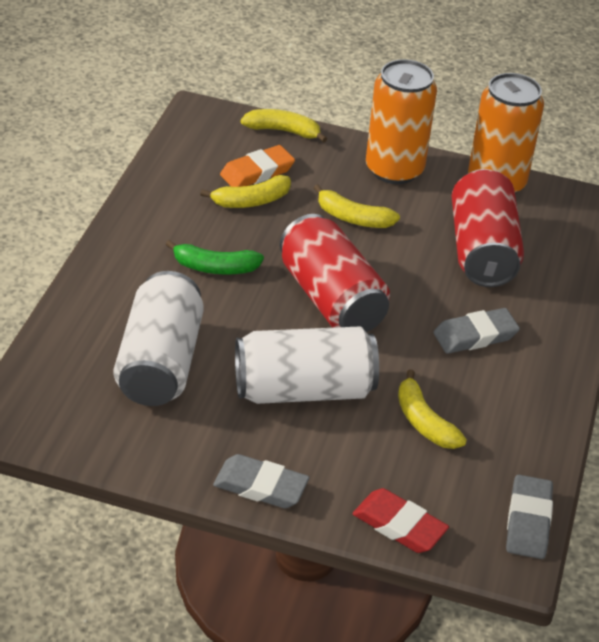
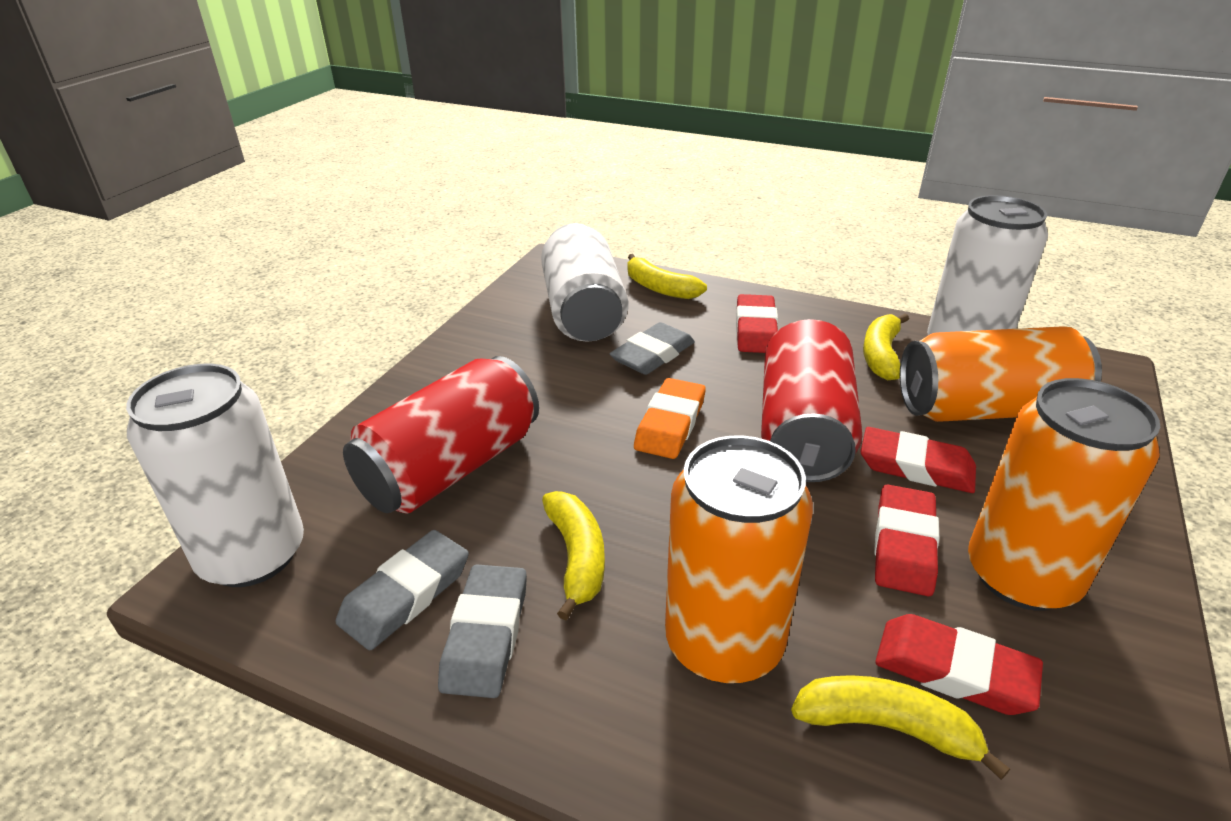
green banana: [165,240,264,275] = 1 -> none = 0
orange can: [366,59,437,184] [468,73,544,194] = 2 -> [665,436,813,683] [900,326,1102,422] [968,378,1160,610] = 3
red eraser: [353,488,449,553] = 1 -> [736,294,778,353] [860,427,976,493] [874,484,940,596] [875,614,1043,715] = 4
white can: [113,271,204,406] [235,326,379,404] = 2 -> [126,364,304,587] [541,223,628,342] [927,195,1048,335] = 3

